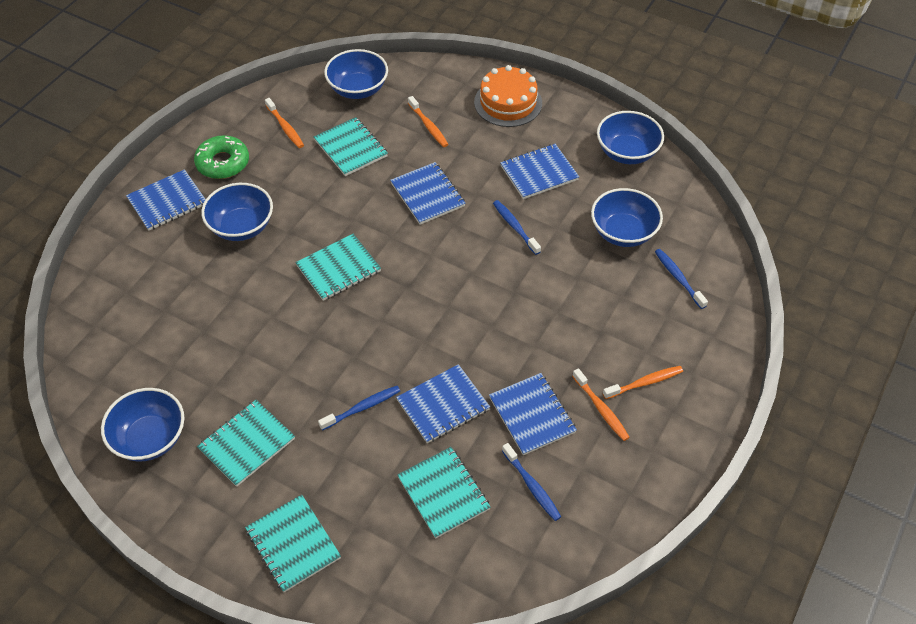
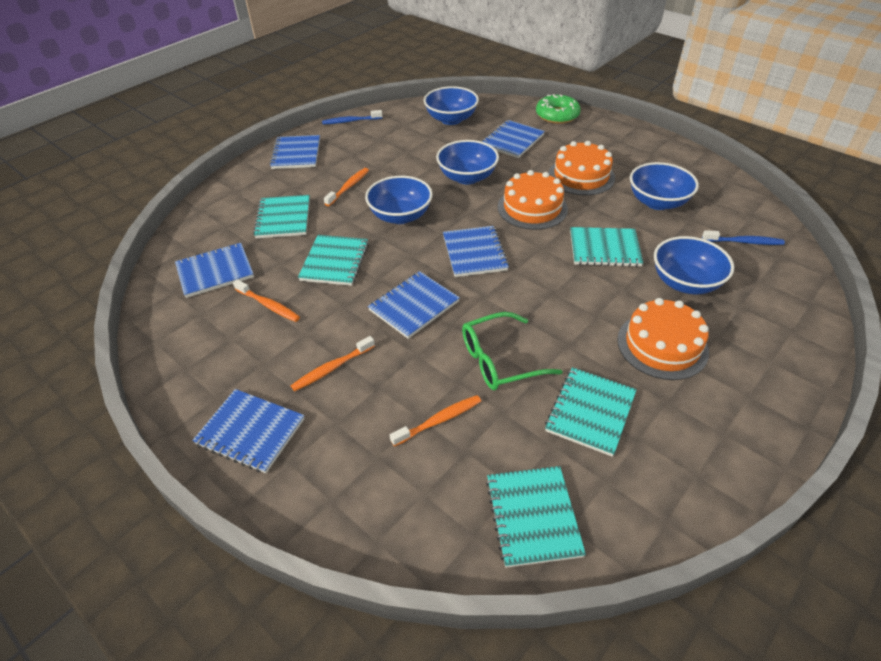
blue notebook: [126,169,206,231] [390,162,466,225] [396,364,490,443] [489,373,577,455] [500,144,579,199] = 5 -> [175,243,254,298] [192,389,304,473] [269,135,320,169] [368,271,460,339] [443,226,509,277] [482,120,545,158] = 6
blue toothbrush: [318,386,400,431] [493,200,541,255] [502,443,561,521] [655,249,708,309] = 4 -> [322,110,383,124] [702,230,785,245] = 2
green glasses: none = 0 -> [462,312,563,390] = 1
orange cake: [474,65,542,127] = 1 -> [497,170,568,230] [548,141,615,195] [617,298,709,380] = 3

